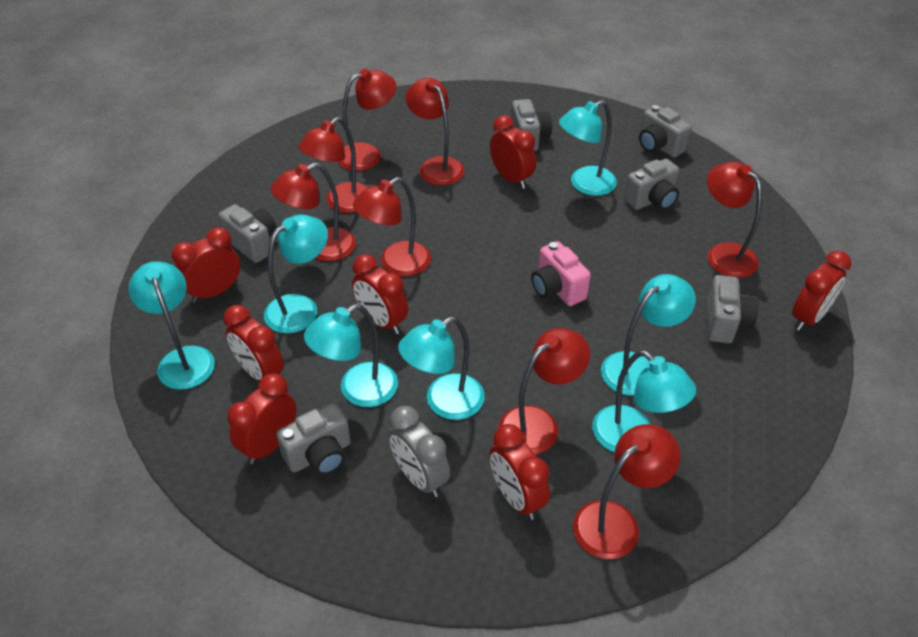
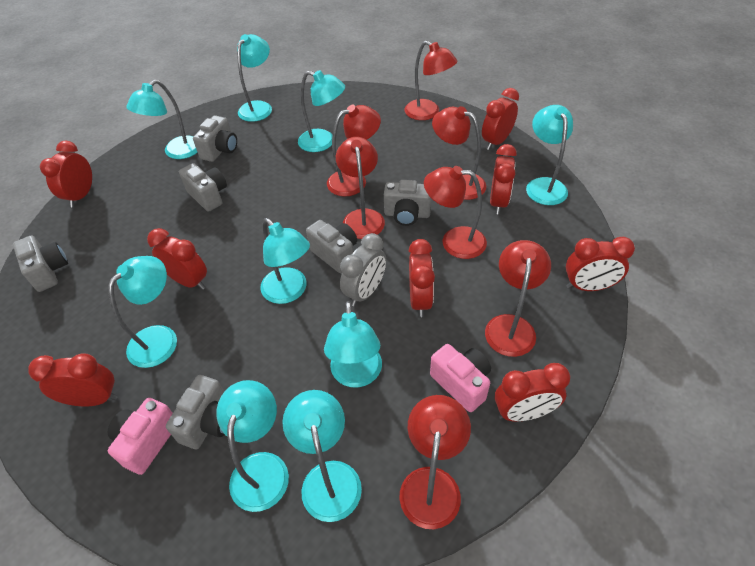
pink camera: [531,241,591,306] = 1 -> [107,398,173,475] [430,344,491,412] = 2
red clock: [171,227,240,303] [223,305,284,382] [227,373,296,464] [352,254,408,334] [489,424,550,520] [490,115,536,189] [792,251,851,331] = 7 -> [28,353,118,406] [40,141,92,207] [147,228,207,290] [409,239,435,317] [482,88,519,150] [490,144,517,214] [495,363,570,422] [566,237,635,291] = 8
red lamp: [271,162,356,261] [299,117,368,213] [338,69,396,171] [353,177,431,276] [406,78,465,185] [499,328,590,454] [573,424,681,559] [707,162,762,278] = 8 -> [327,105,381,196] [336,137,385,239] [399,395,471,529] [404,41,458,120] [424,166,487,259] [432,106,486,200] [485,240,551,357] = 7
turquoise lamp: [128,261,215,390] [264,215,328,333] [304,304,398,407] [398,316,485,420] [559,100,617,196] [592,350,696,452] [601,274,696,396] = 7 -> [108,256,177,368] [126,80,197,159] [216,380,289,512] [237,34,272,122] [260,218,310,304] [282,390,362,522] [298,70,345,152] [324,301,382,387] [526,105,573,205] = 9

